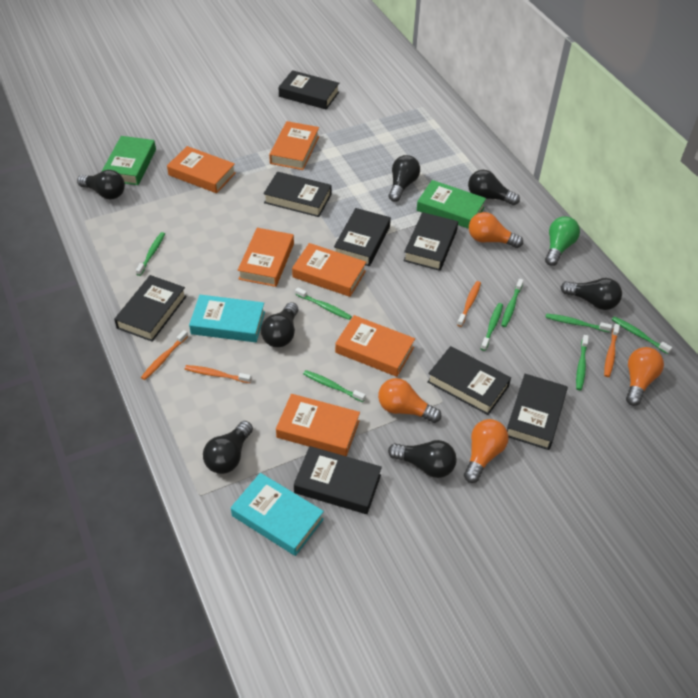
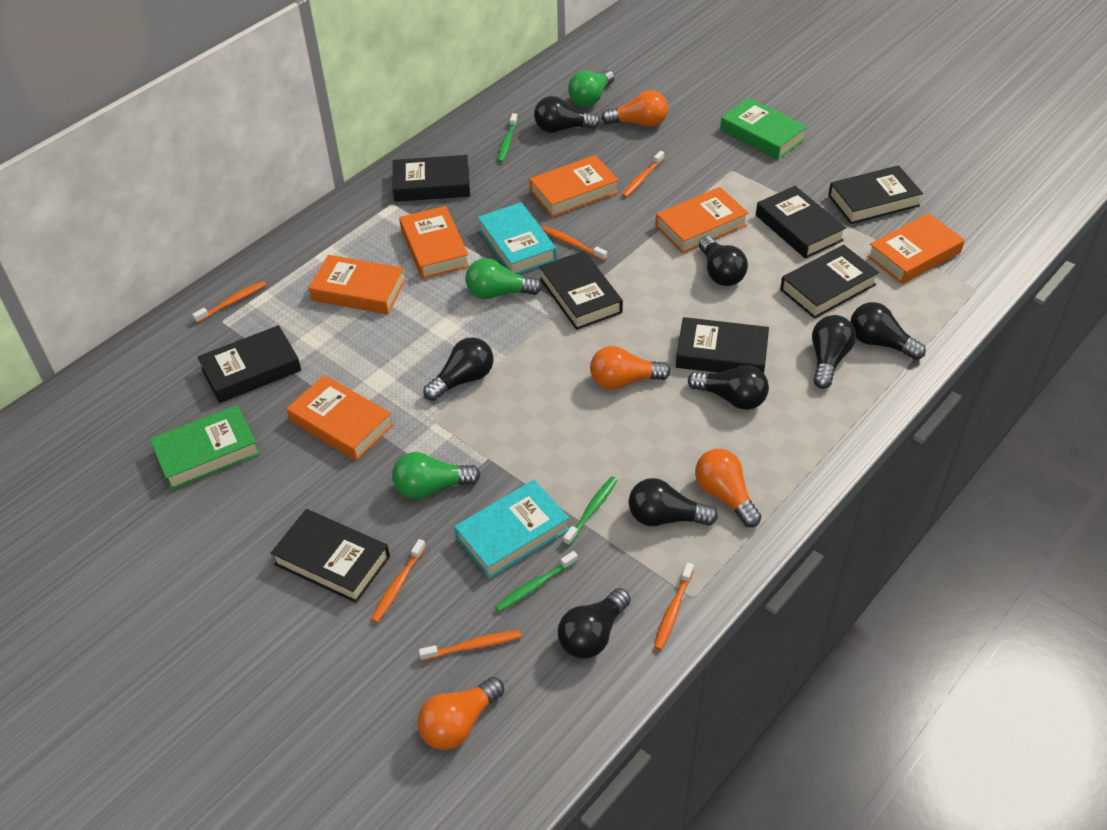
black light bulb: [77,170,125,199] [203,421,253,474] [261,302,298,347] [388,440,457,478] [389,155,420,202] [468,170,520,205] [561,278,622,310] = 7 -> [423,337,493,401] [534,96,601,133] [558,588,631,659] [629,478,718,526] [688,365,769,410] [699,236,748,286] [812,315,856,389] [850,302,926,360] = 8
green light bulb: [545,216,580,266] = 1 -> [392,452,481,499] [465,258,542,299] [568,70,615,107] = 3
green toothbrush: [136,232,165,276] [295,288,352,320] [303,370,365,402] [481,303,503,351] [501,279,524,327] [545,314,612,333] [576,335,589,390] [611,316,672,354] = 8 -> [495,551,578,612] [497,113,518,163] [563,477,618,546] = 3
orange toothbrush: [141,330,188,380] [185,365,251,383] [457,281,481,327] [604,324,620,377] = 4 -> [192,281,266,323] [371,539,426,623] [419,630,521,661] [542,226,607,261] [622,151,664,197] [654,563,694,650] = 6

